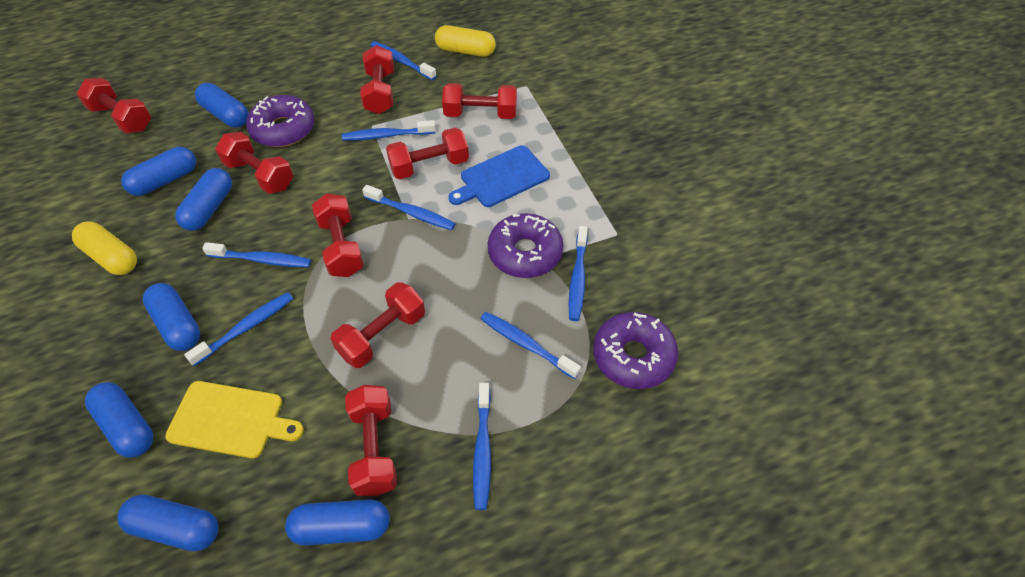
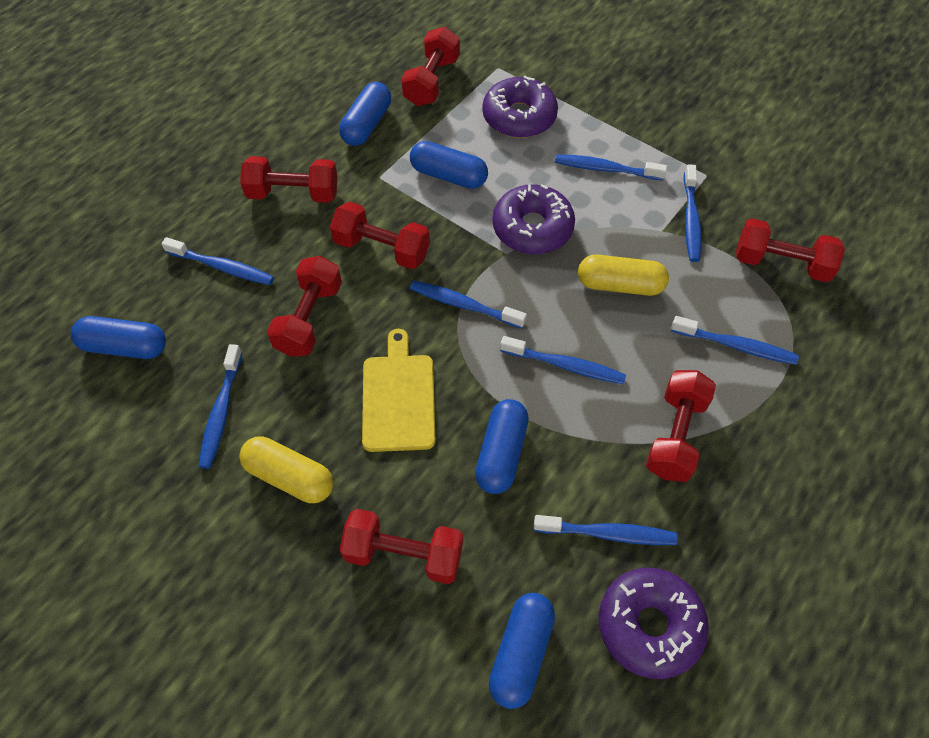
blue capsule: [85,382,153,458] [117,494,219,552] [121,147,196,196] [143,283,200,351] [175,168,232,231] [195,83,249,128] [285,499,390,545] = 7 -> [71,316,166,359] [339,82,391,146] [410,141,488,189] [475,399,529,494] [489,593,555,709] = 5
blue cutting board: [448,145,550,207] = 1 -> none = 0
red dumbbell: [77,78,151,134] [215,132,293,194] [312,194,364,277] [330,282,425,368] [345,385,397,496] [360,45,394,114] [386,127,469,179] [442,83,517,119] = 8 -> [240,156,337,203] [267,256,342,357] [330,201,430,269] [340,509,463,584] [401,27,460,106] [646,370,716,482] [736,218,845,282] = 7

